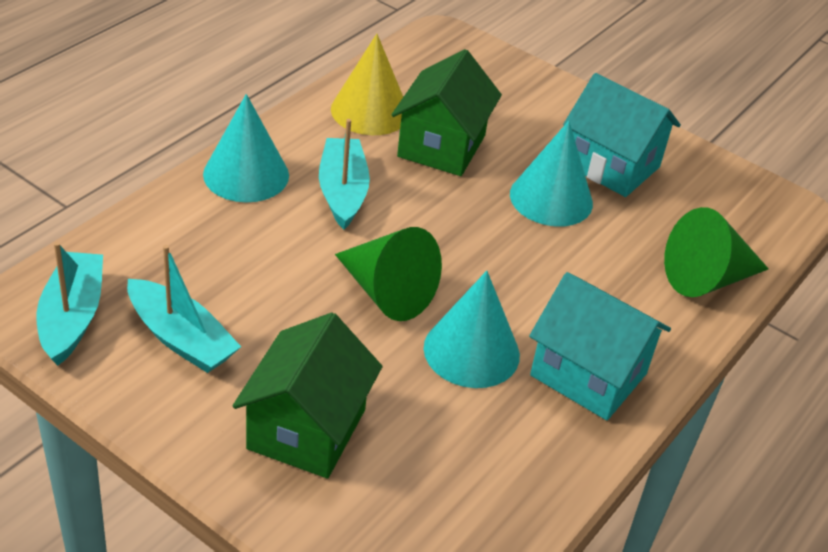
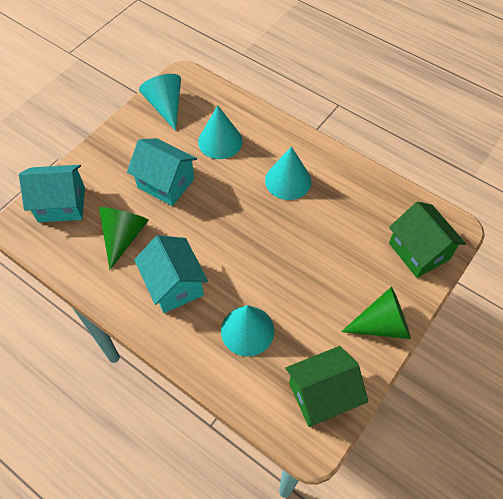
turquoise boat: [37,242,103,366] [127,245,241,373] [319,119,370,230] = 3 -> none = 0
turquoise cone: [203,94,289,202] [424,271,520,388] [510,121,593,227] = 3 -> [139,74,181,131] [198,106,242,159] [221,305,274,357] [265,146,311,200] = 4
turquoise house: [529,272,671,420] [563,73,681,197] = 2 -> [19,165,85,222] [127,138,197,206] [134,235,208,313] = 3
yellow cone: [331,34,403,135] = 1 -> none = 0

